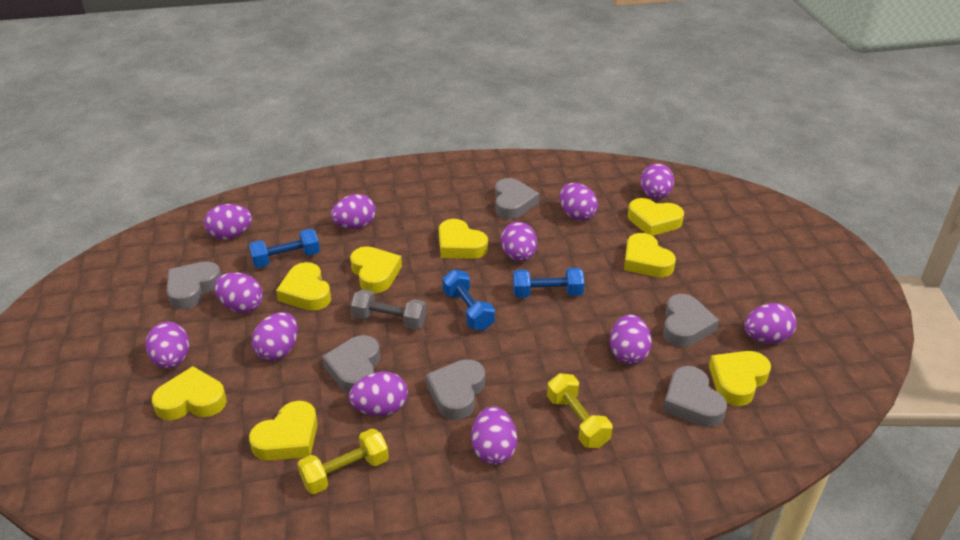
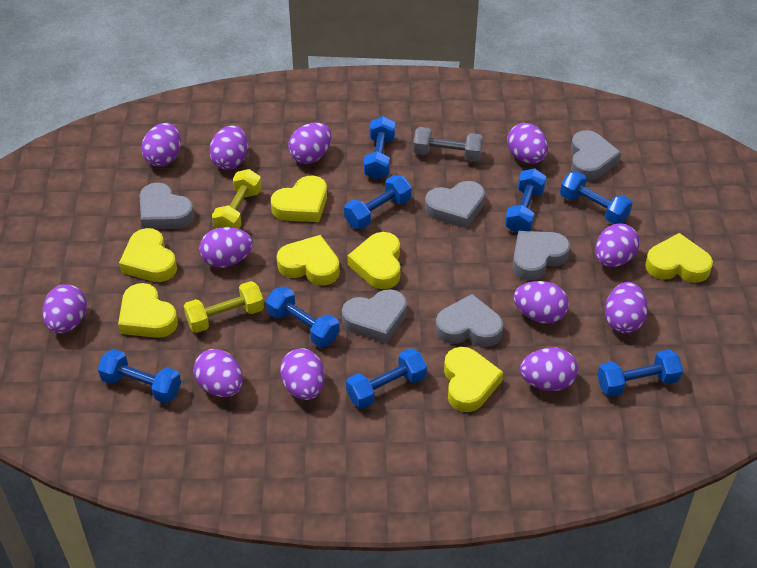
blue dumbbell: [249,229,320,268] [442,269,495,330] [513,268,585,298] = 3 -> [98,349,181,403] [266,286,339,347] [344,175,412,229] [346,348,427,409] [363,116,395,179] [505,168,546,233] [560,171,632,224] [597,349,683,397] = 8
yellow heart: [152,366,227,420] [249,401,318,461] [276,262,331,311] [350,246,402,293] [439,219,488,259] [624,233,676,277] [628,198,684,236] [709,351,771,406] = 8 -> [118,283,178,338] [119,228,177,282] [271,176,327,222] [277,235,340,286] [348,232,401,289] [444,347,503,412] [645,233,713,283] = 7

